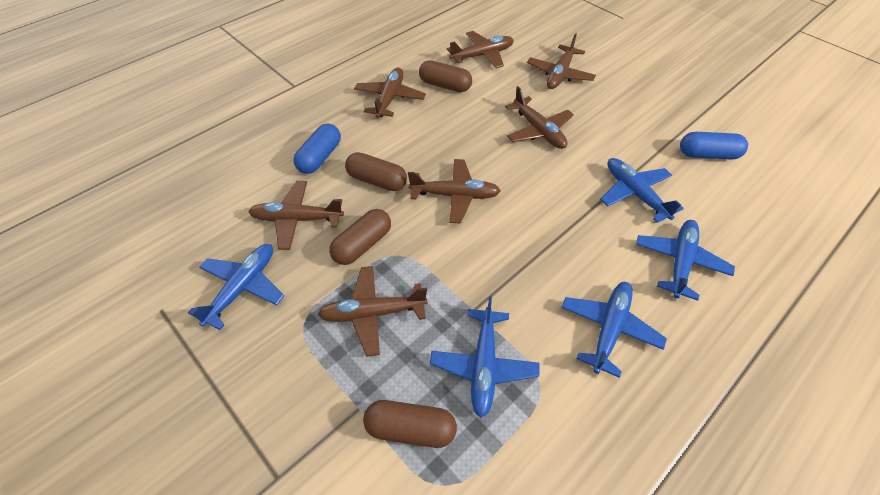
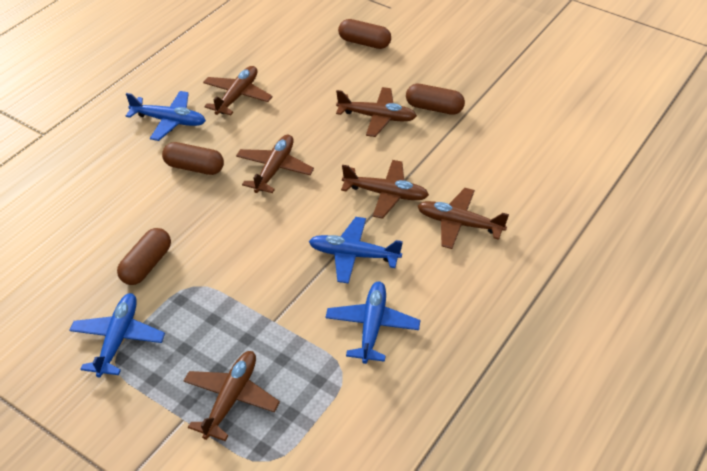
blue capsule: [293,123,341,174] [680,132,748,160] = 2 -> none = 0
blue plane: [188,244,284,330] [430,296,540,418] [561,282,667,378] [600,158,684,223] [636,220,735,301] = 5 -> [69,293,165,378] [126,91,206,141] [309,217,403,284] [325,281,420,364] = 4
brown plane: [248,181,344,250] [318,266,428,357] [354,68,426,118] [408,159,501,224] [447,31,514,68] [505,86,574,149] [527,33,596,89] = 7 -> [184,351,280,441] [203,66,273,115] [236,135,314,193] [336,87,417,137] [341,160,429,219] [418,188,509,249] = 6

